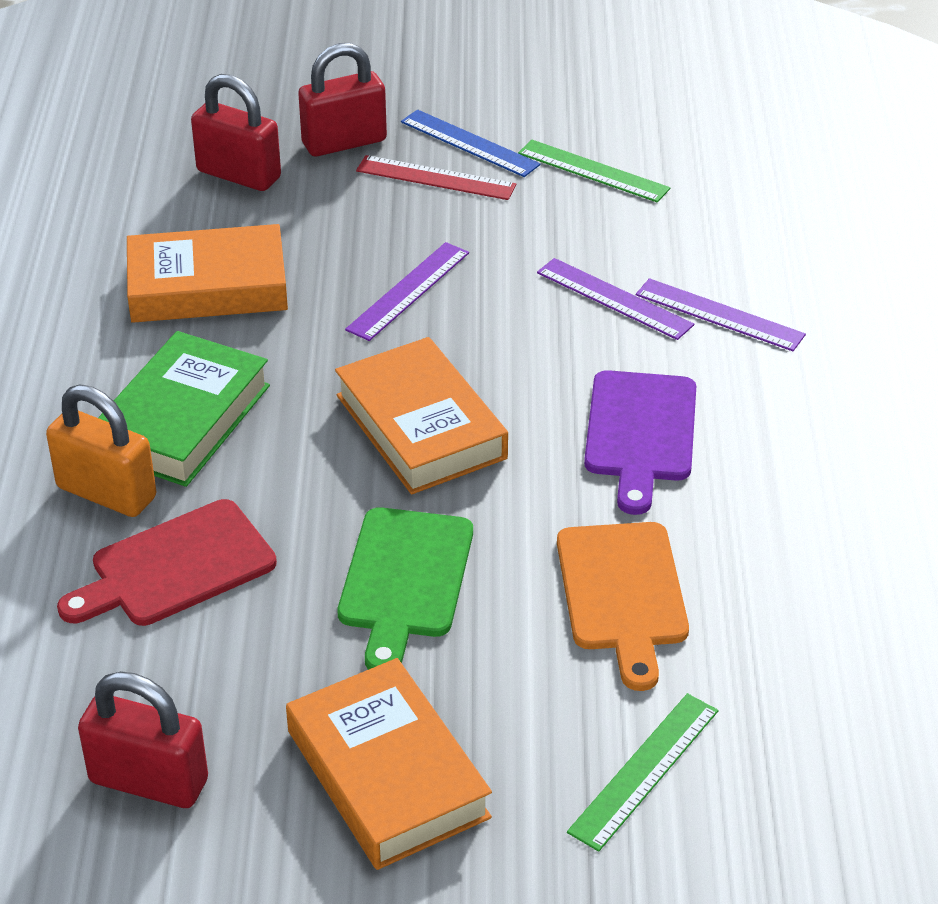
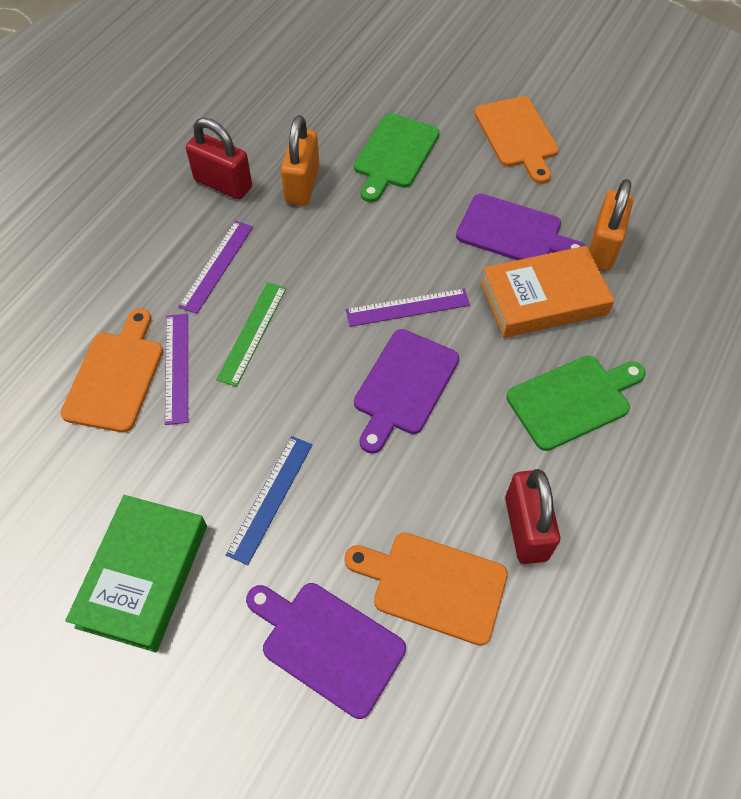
green cutting board: [338,507,473,670] = 1 -> [354,113,440,202] [506,356,646,451] = 2
green ruler: [518,140,670,202] [567,693,718,852] = 2 -> [216,282,287,387] = 1
orange book: [127,224,288,323] [286,658,492,870] [335,337,508,494] = 3 -> [481,246,615,338] = 1
orange cutting board: [557,522,689,691] = 1 -> [61,309,163,432] [344,532,508,646] [474,96,559,184] = 3
orange padlock: [46,385,156,517] = 1 -> [281,115,320,206] [589,179,633,271] = 2
purple cutting board: [584,370,696,515] = 1 -> [246,583,406,719] [354,329,459,454] [456,194,586,260] = 3
red cutting board: [57,499,277,626] = 1 -> none = 0
red padlock: [78,671,208,808] [191,74,281,191] [298,43,387,156] = 3 -> [186,118,252,200] [505,469,560,564] = 2
red ruler: [356,155,516,200] = 1 -> none = 0

